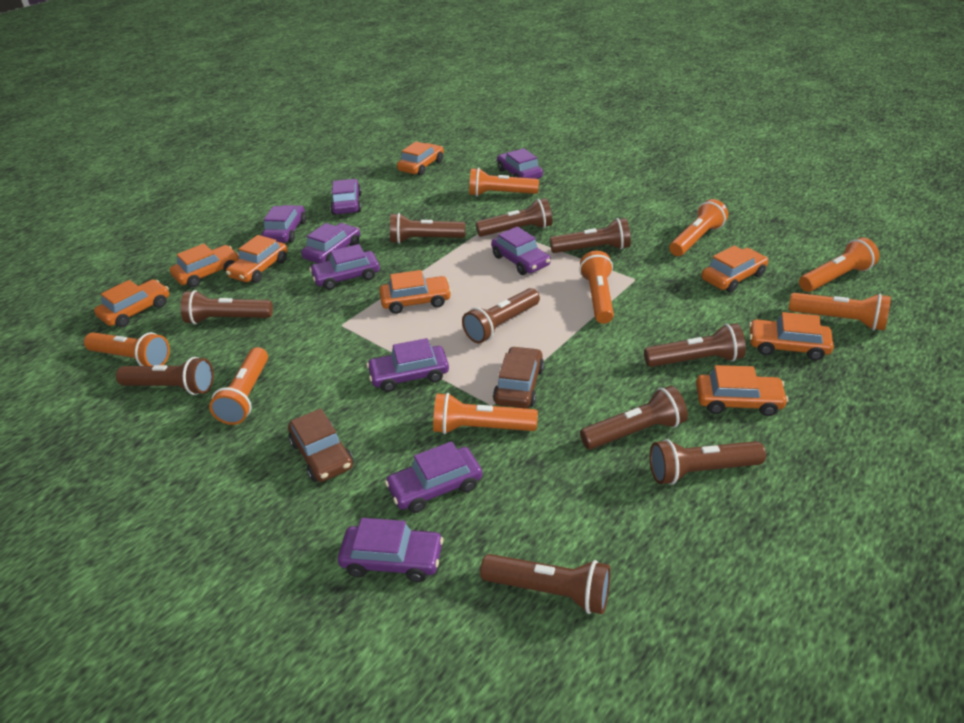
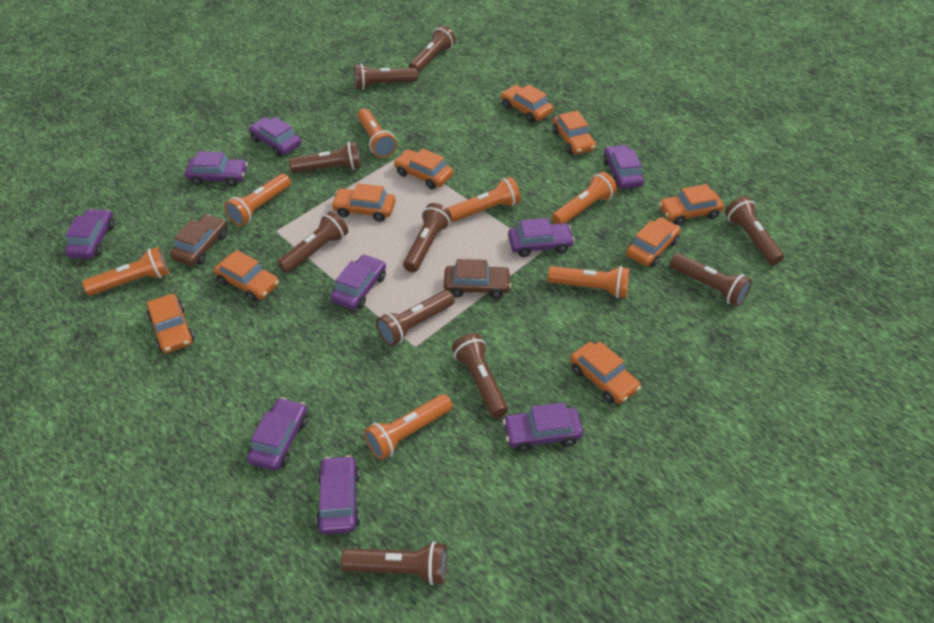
orange car: [94,279,169,327] [170,244,239,287] [226,235,287,283] [379,270,452,314] [397,142,444,176] [696,365,788,416] [701,246,768,293] [749,312,834,361] = 8 -> [147,294,195,353] [214,250,279,302] [331,183,396,222] [394,148,453,189] [501,85,553,123] [553,110,596,155] [570,341,641,404] [626,217,681,267] [659,184,724,225] = 9
orange flashlight: [84,332,170,366] [209,347,268,425] [433,393,538,434] [469,168,539,196] [579,251,614,324] [669,199,728,256] [789,293,891,331] [799,237,879,292] = 8 -> [82,247,169,295] [224,174,291,226] [357,109,397,158] [364,394,453,460] [447,177,521,222] [548,266,630,298] [552,172,617,224] = 7

